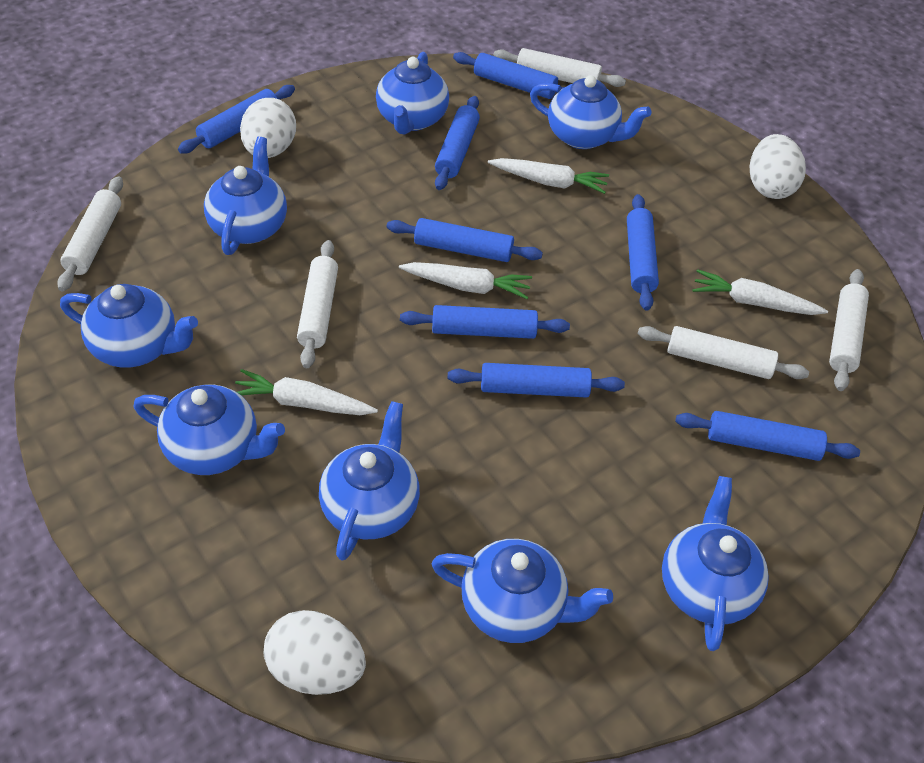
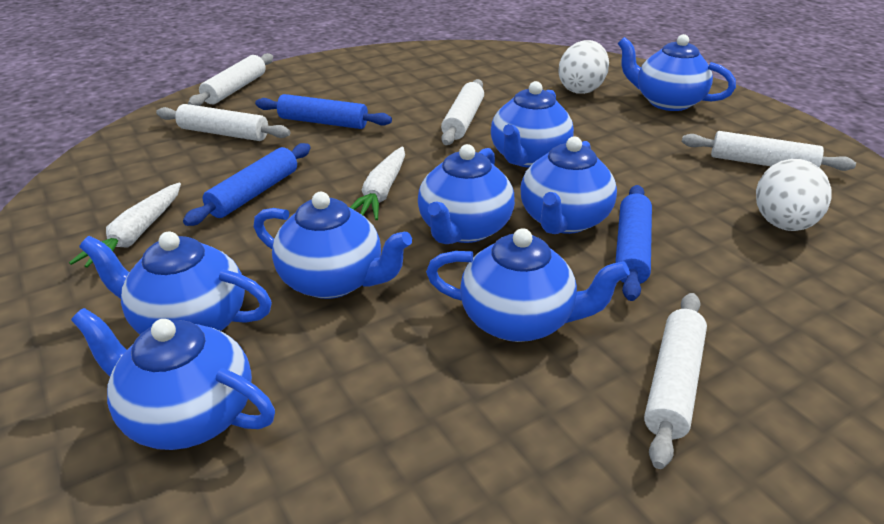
blue rolling pin: [178,85,295,154] [387,218,543,262] [400,305,570,339] [435,96,480,190] [447,363,625,398] [453,52,565,99] [627,194,659,311] [675,411,860,461] = 8 -> [183,143,311,226] [255,94,392,129] [615,185,652,301] = 3
white carrot: [235,369,378,415] [399,262,532,299] [488,158,609,194] [693,269,828,315] = 4 -> [69,183,181,268] [350,147,405,220] = 2
white egg: [240,98,296,158] [264,610,366,695] [750,134,806,199] = 3 -> [558,40,609,94] [756,159,832,231] = 2

